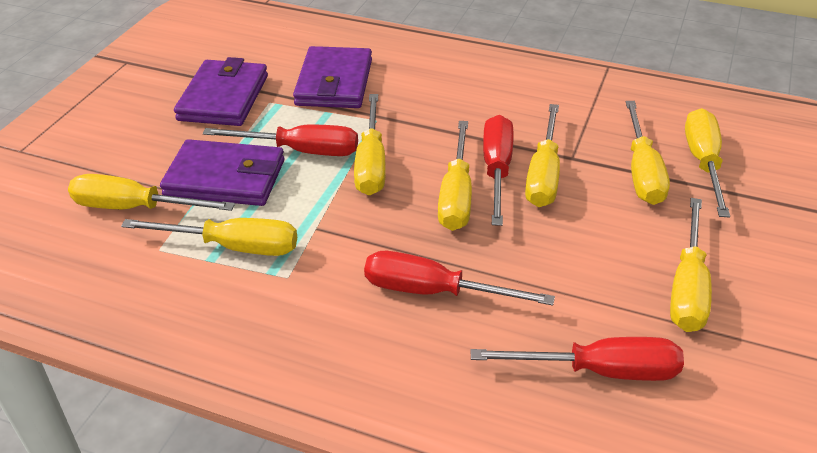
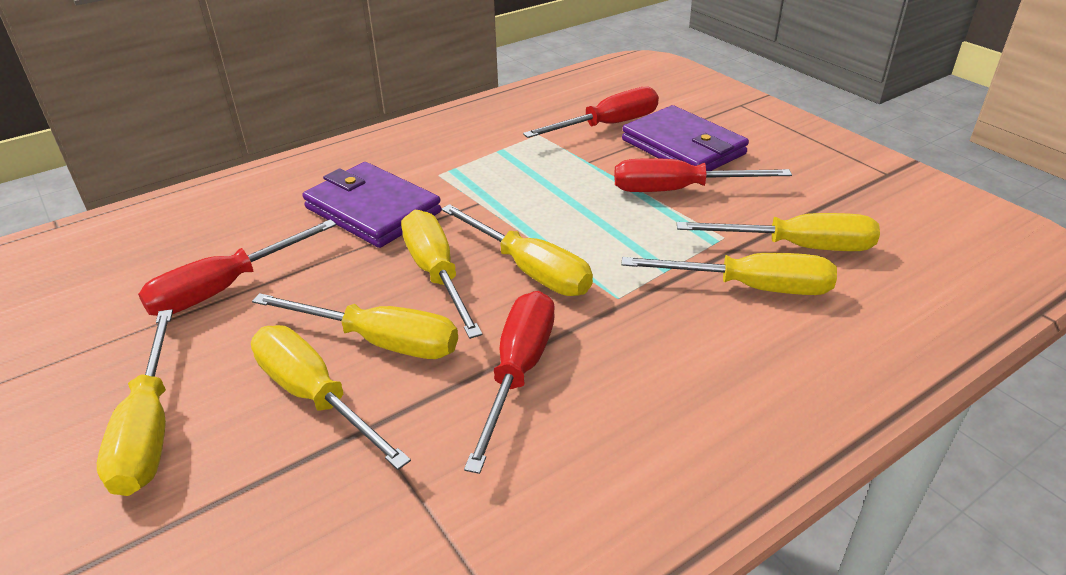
purple wallet: [160,139,284,206] [174,57,268,126] [293,46,372,108] = 3 -> [302,162,441,248] [622,105,749,171] = 2
yellow screwdriver: [68,174,235,211] [121,218,297,256] [354,94,386,195] [438,121,472,231] [525,104,560,207] [626,101,670,205] [670,198,712,332] [685,108,730,217] = 8 -> [97,309,173,496] [251,325,411,470] [252,293,458,359] [401,210,482,339] [441,204,593,296] [621,253,837,295] [677,213,880,251] = 7

